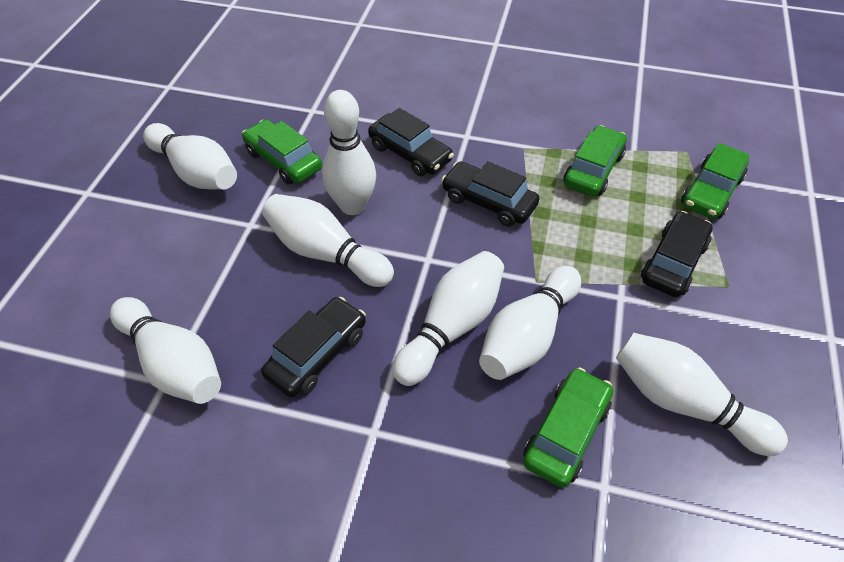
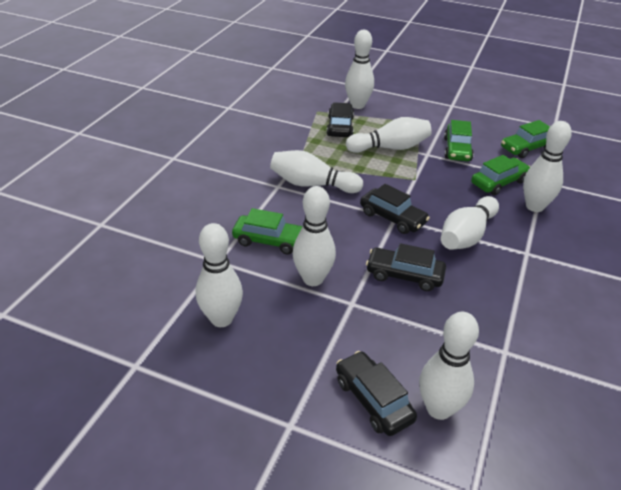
white bowling pin: [110,297,221,404] [143,123,237,189] [262,194,394,287] [322,90,376,215] [392,251,504,386] [479,266,581,380] [616,333,788,456] = 7 -> [196,223,243,327] [270,150,363,193] [293,186,336,286] [345,30,374,109] [346,117,432,153] [419,312,479,420] [441,196,499,250] [523,121,572,212] = 8

